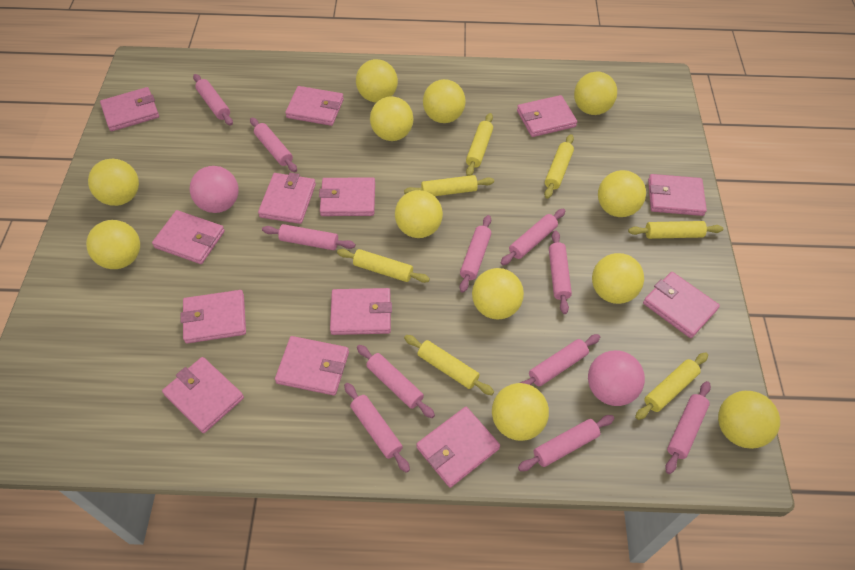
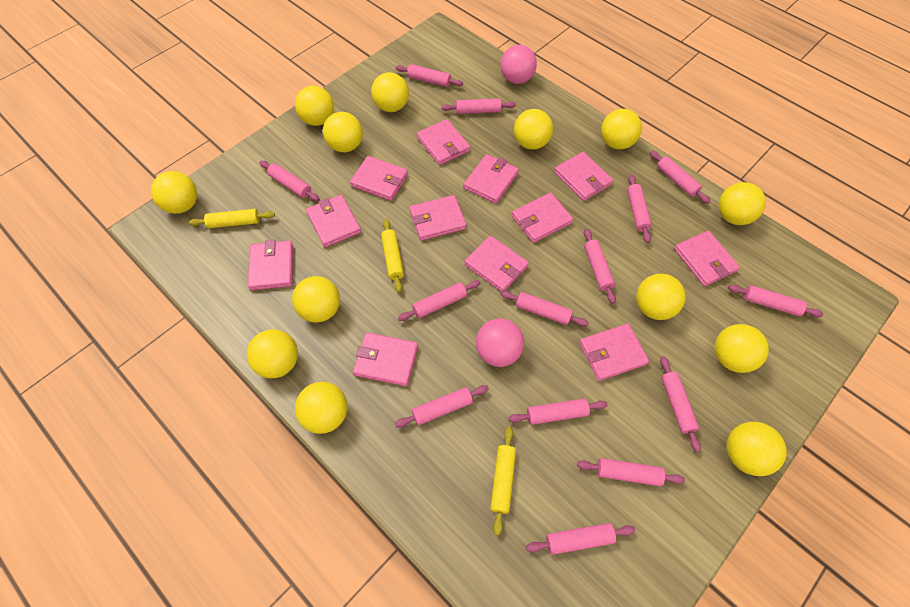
pink rolling pin: [193,74,233,126] [250,118,297,172] [262,224,355,250] [344,383,410,473] [357,345,435,418] [460,215,491,293] [501,209,565,265] [518,415,614,471] [520,334,600,386] [549,230,572,314] [665,381,711,474] = 11 -> [260,161,320,201] [395,64,463,87] [395,385,489,427] [398,280,480,321] [441,98,516,114] [501,291,589,326] [509,398,608,425] [526,523,635,555] [577,458,685,486] [584,229,616,304] [627,174,652,243] [650,150,711,204] [660,356,701,452] [728,285,823,317] = 14
pink wallet: [100,87,159,131] [152,210,225,264] [162,357,244,433] [181,290,246,343] [258,173,316,224] [275,336,349,396] [285,86,344,126] [319,178,375,216] [330,288,392,335] [416,407,500,488] [517,95,577,137] [643,272,720,338] [648,174,707,216] = 13 -> [248,240,293,290] [306,195,361,247] [350,156,408,201] [353,332,418,386] [410,195,467,241] [417,119,470,165] [463,154,519,204] [464,236,529,292] [512,193,573,243] [554,152,613,201] [579,324,649,381] [674,231,740,286] = 12
yellow ball: [86,220,140,269] [88,159,139,206] [356,59,398,103] [370,96,413,141] [395,190,443,238] [423,79,466,123] [472,268,524,319] [492,383,549,441] [574,71,617,115] [592,253,644,304] [598,170,646,217] [718,391,780,449] = 12 -> [151,171,197,214] [247,329,298,378] [292,276,340,323] [295,86,334,126] [295,382,347,434] [323,112,363,152] [371,72,409,112] [514,109,553,150] [601,109,642,149] [636,274,686,320] [714,324,769,373] [719,182,766,225] [727,422,787,476] = 13
yellow rolling pin: [337,249,430,283] [404,175,494,196] [404,335,494,395] [466,113,493,176] [544,134,574,199] [628,221,723,239] [635,352,708,420] = 7 -> [189,209,275,228] [381,219,404,292] [490,427,516,535] = 3

